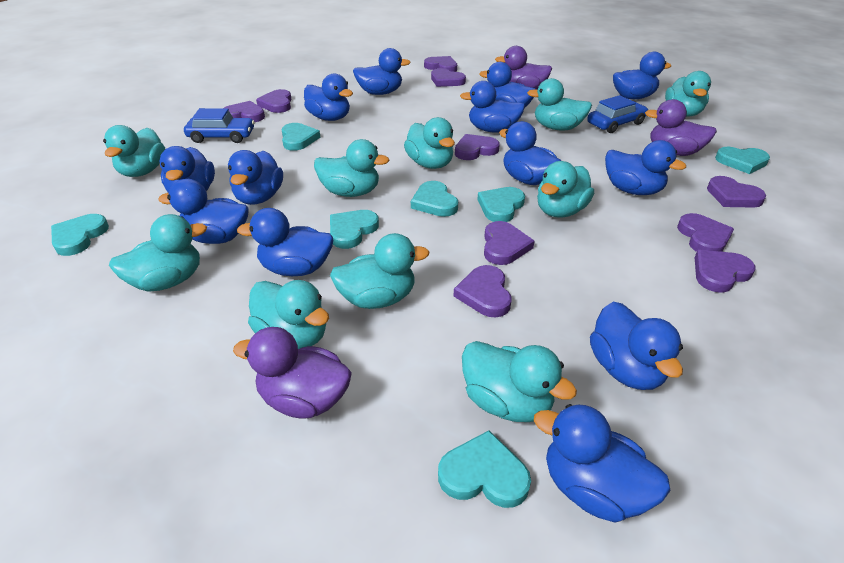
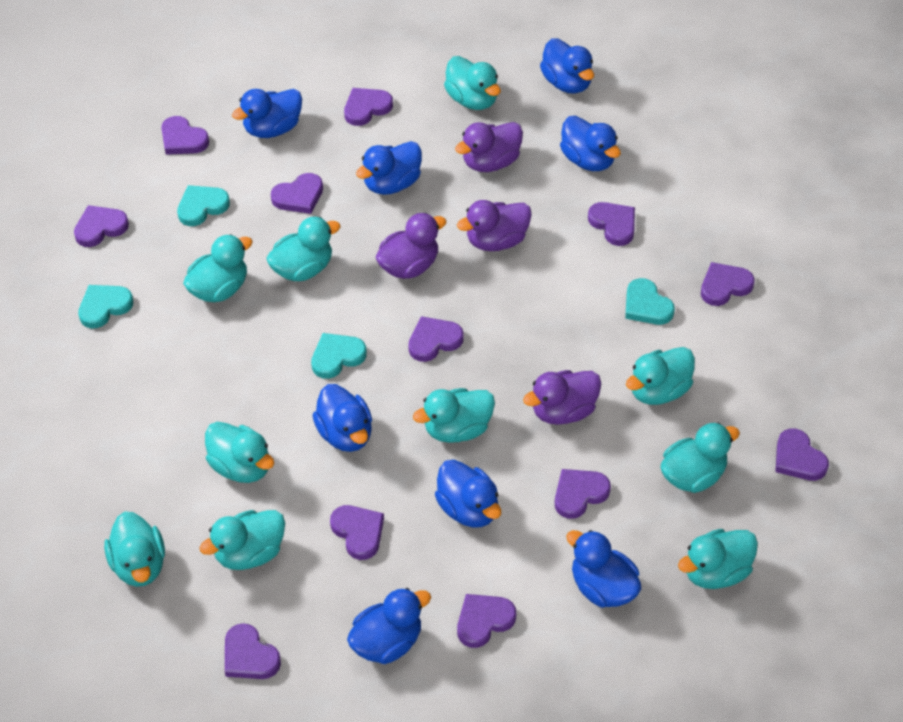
blue car: [184,108,255,143] [587,95,648,133] = 2 -> none = 0
blue duck: [158,179,249,244] [159,146,215,193] [228,150,283,205] [237,208,333,276] [304,73,353,121] [353,48,411,95] [460,81,525,133] [479,62,535,107] [499,121,561,185] [534,404,671,522] [590,302,683,390] [605,140,686,195] [613,52,671,99] = 13 -> [232,89,302,138] [312,384,372,452] [347,588,431,664] [356,141,422,195] [435,459,501,527] [540,38,594,94] [560,116,621,171] [566,530,641,608] = 8
purple duck: [233,327,352,419] [495,46,552,90] [645,99,717,156] = 3 -> [375,213,447,279] [455,122,523,172] [457,200,532,251] [523,370,601,425] = 4
purple heart: [224,101,265,122] [256,89,292,113] [424,56,457,72] [431,68,466,87] [454,265,512,317] [455,134,500,160] [484,221,535,265] [677,213,734,252] [695,250,756,293] [707,176,766,208] = 10 -> [74,205,129,247] [161,116,209,155] [225,623,281,679] [271,173,323,214] [330,505,384,560] [344,88,393,126] [408,316,464,362] [457,594,516,648] [555,469,611,519] [588,202,635,246] [701,262,755,306] [775,429,829,481] = 12
turquoise heart: [51,214,109,256] [281,123,320,151] [330,210,379,249] [411,181,458,217] [438,430,531,508] [477,187,525,222] [715,147,770,174] = 7 -> [78,285,133,328] [177,185,230,226] [311,333,367,379] [625,278,675,325] = 4

